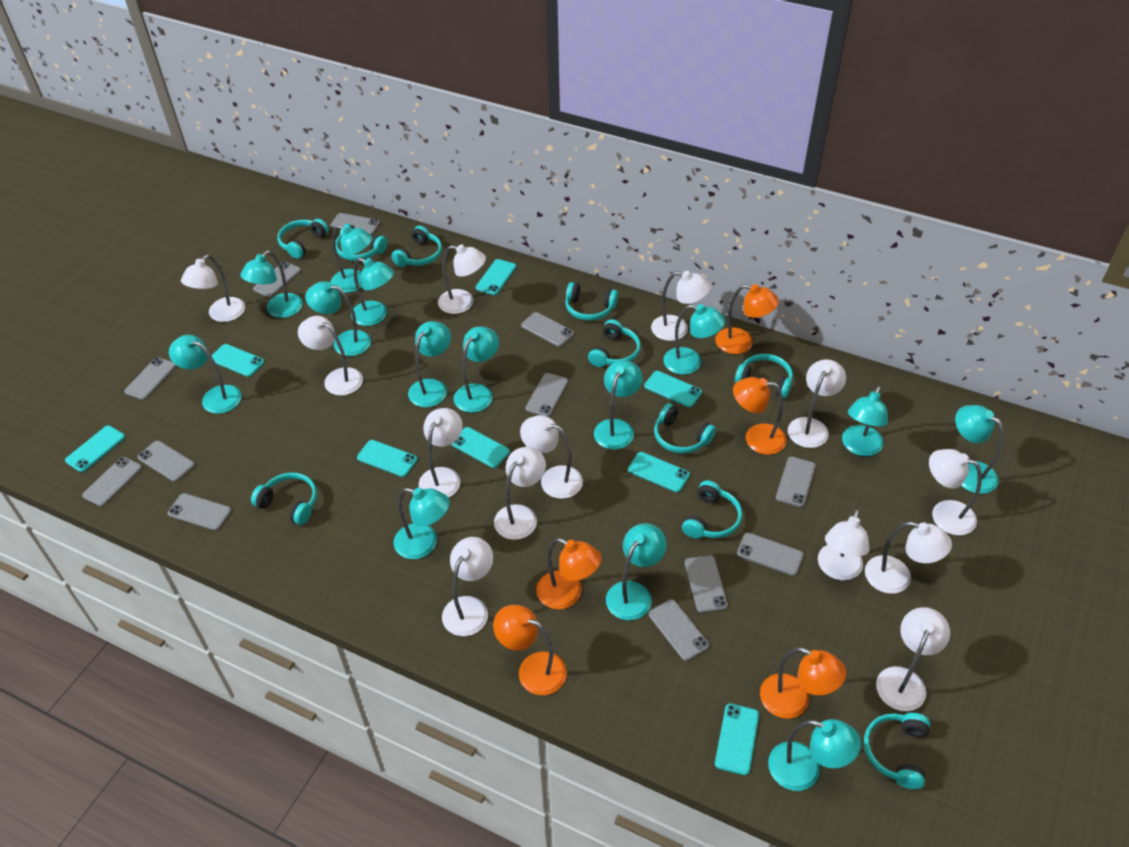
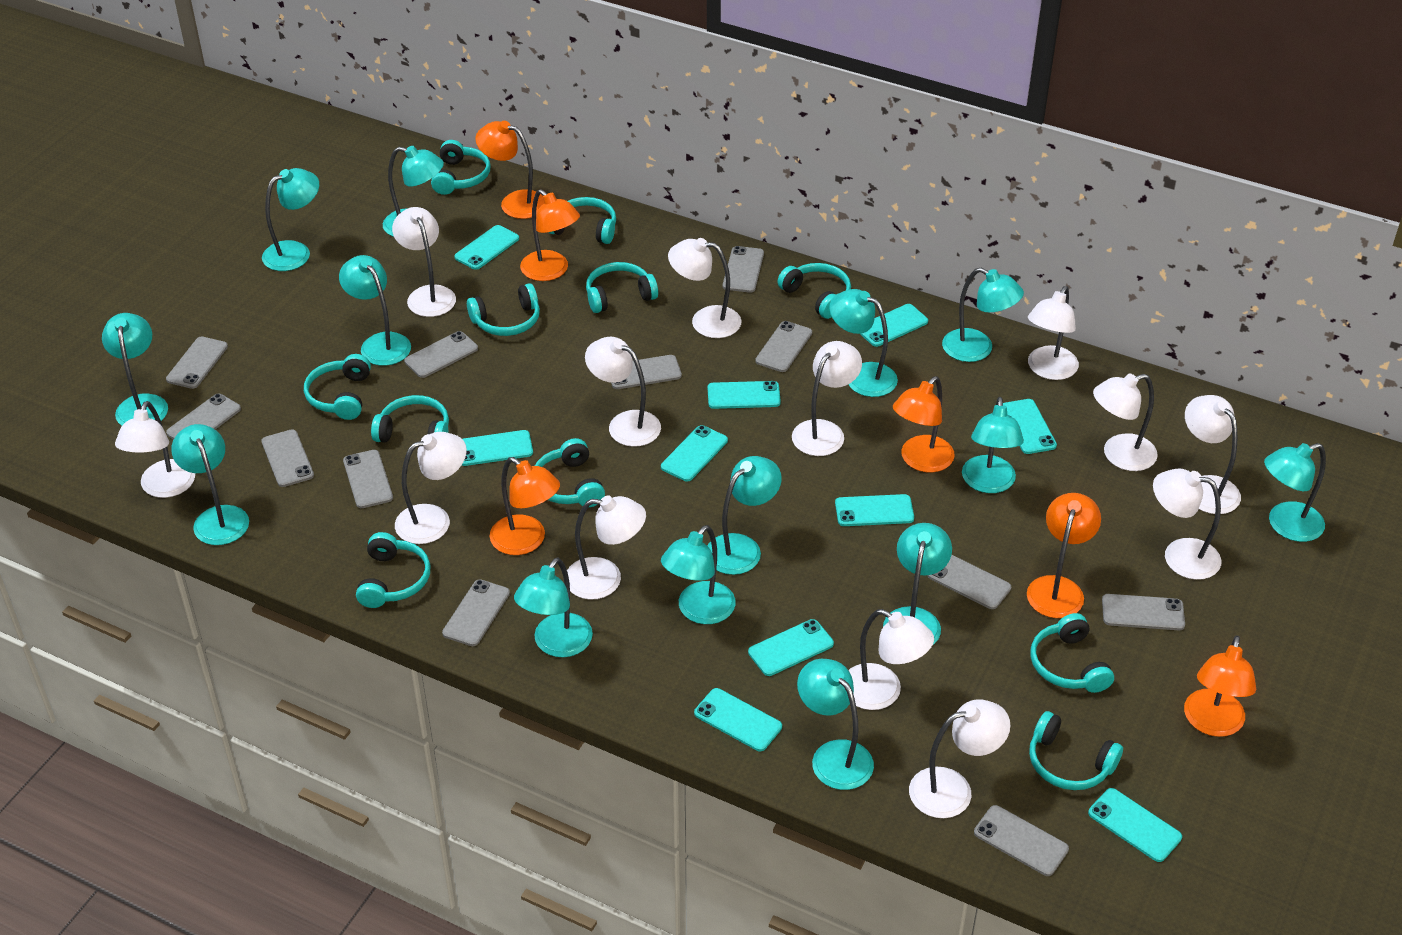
orange lamp: [493,605,567,695] [536,538,601,609] [715,284,779,354] [733,377,787,455] [760,647,846,719] = 5 -> [475,121,544,219] [489,457,560,555] [520,189,580,281] [893,376,955,472] [1027,493,1101,618] [1184,636,1256,737] = 6
turquoise headphones: [251,473,317,525] [277,219,329,259] [335,224,388,261] [391,226,442,267] [565,282,618,321] [588,319,641,367] [654,403,716,453] [682,480,742,539] [735,354,793,398] [864,713,930,789] = 10 -> [304,354,371,420] [356,532,430,608] [371,395,449,443] [431,140,490,195] [467,283,540,336] [535,438,605,507] [548,197,616,244] [586,262,658,313] [777,263,851,319] [1029,711,1123,790] [1030,613,1114,693] = 11
turquoise phone: [65,425,125,472] [212,344,265,377] [357,440,418,477] [451,427,510,468] [476,259,516,295] [628,452,690,493] [644,371,702,407] [715,703,759,776] = 8 -> [454,225,519,270] [462,430,533,466] [661,425,728,481] [694,688,782,751] [707,381,781,409] [748,619,834,676] [835,494,914,526] [860,304,928,347] [1003,399,1057,454] [1088,788,1182,862] = 10

